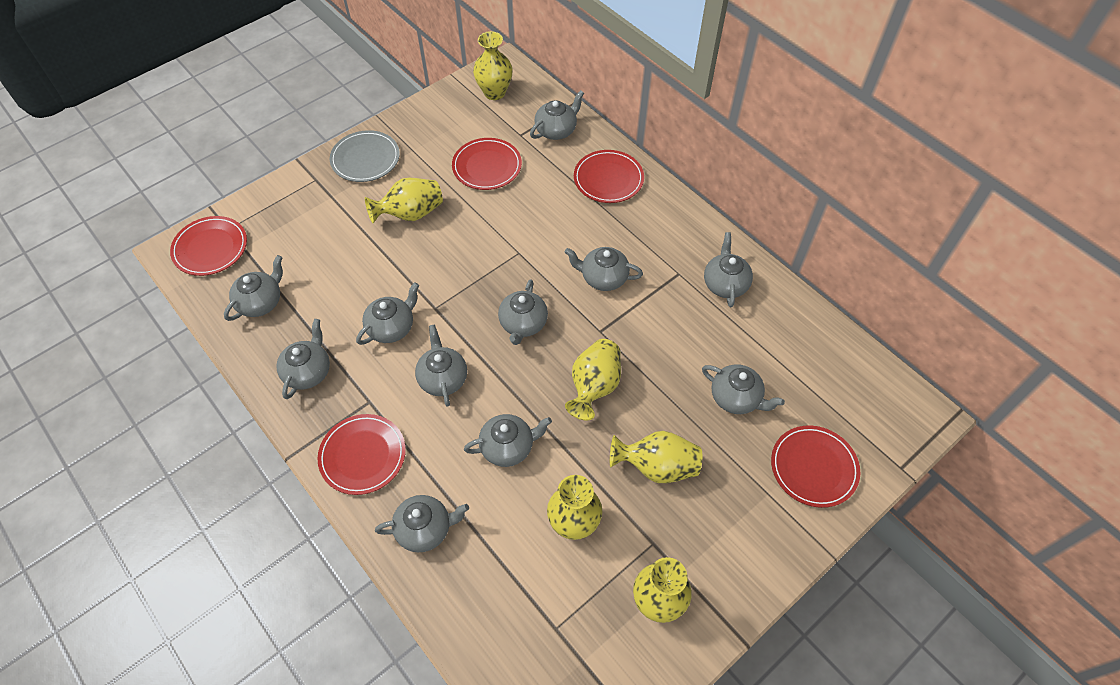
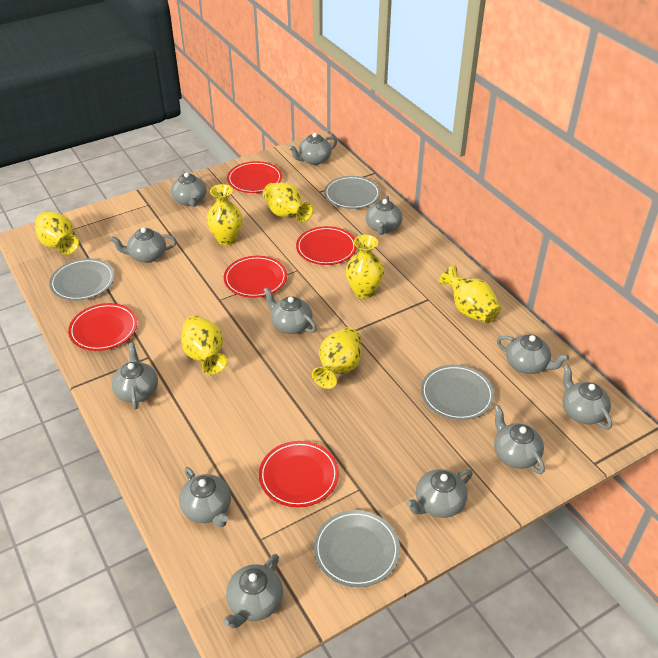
grey plate: [330,130,400,182] = 1 -> [49,258,115,301] [314,510,400,588] [324,176,381,209] [421,365,494,420] = 4
grey teapot: [224,255,283,321] [276,319,330,399] [356,282,419,345] [375,495,469,552] [415,325,467,407] [464,414,552,467] [498,279,548,345] [530,90,584,140] [565,247,643,291] [702,364,785,414] [704,232,753,307] = 11 -> [110,228,177,263] [111,343,158,410] [171,171,207,207] [179,467,231,527] [223,554,283,629] [263,287,317,334] [289,133,337,165] [366,196,402,235] [406,469,473,518] [494,405,545,474] [497,334,569,374] [563,364,612,430] = 12
yellow vase: [365,178,443,223] [473,31,513,100] [547,475,602,540] [565,339,621,421] [610,431,702,483] [633,557,692,623] = 6 -> [35,212,79,255] [181,315,227,375] [206,184,242,245] [263,183,313,223] [312,327,361,389] [346,235,384,299] [439,265,501,323] = 7

